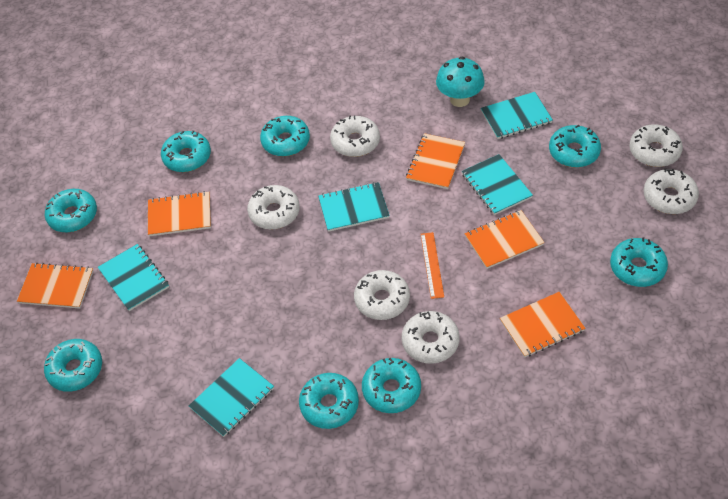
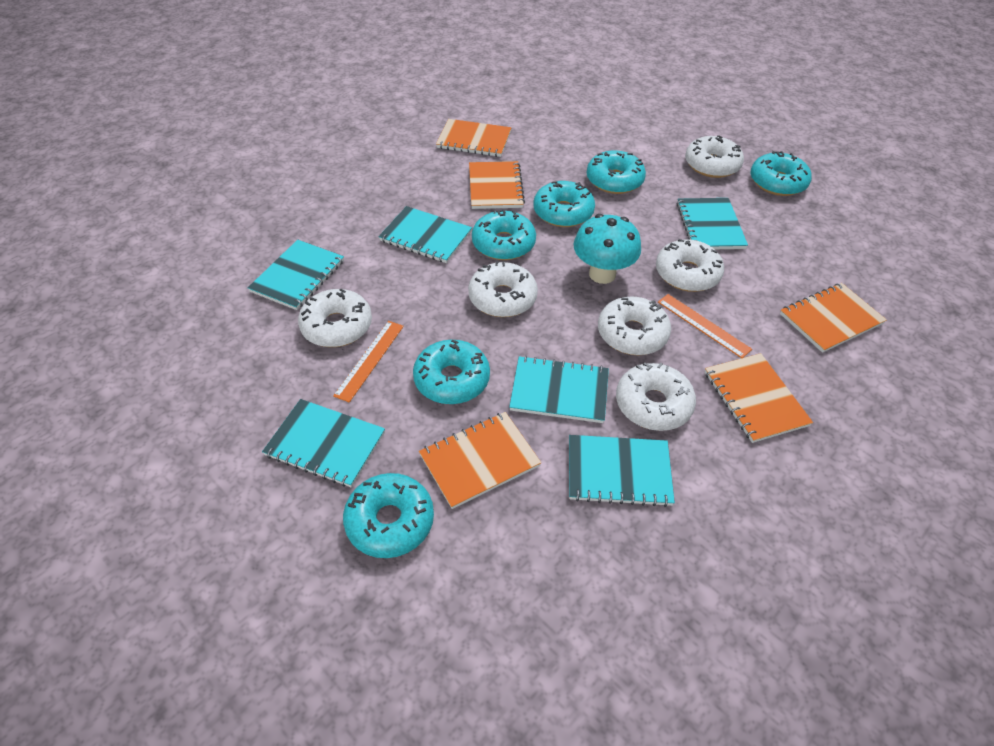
orange ruler: [421,232,444,299] = 1 -> [333,321,404,402] [658,294,752,358] = 2
turquoise donut: [44,339,102,392] [45,189,97,232] [161,130,211,172] [260,116,310,156] [299,373,359,429] [362,358,421,413] [549,125,601,168] [610,238,668,287] = 8 -> [343,473,434,558] [413,340,490,404] [472,209,536,260] [533,181,595,227] [587,151,646,194] [750,151,812,196] = 6
turquoise notebook: [98,244,169,311] [189,358,274,437] [318,182,389,232] [462,154,533,215] [481,92,553,139] = 5 -> [248,240,344,310] [262,399,385,487] [378,206,472,263] [509,356,609,423] [569,435,675,507] [677,198,748,249] = 6

